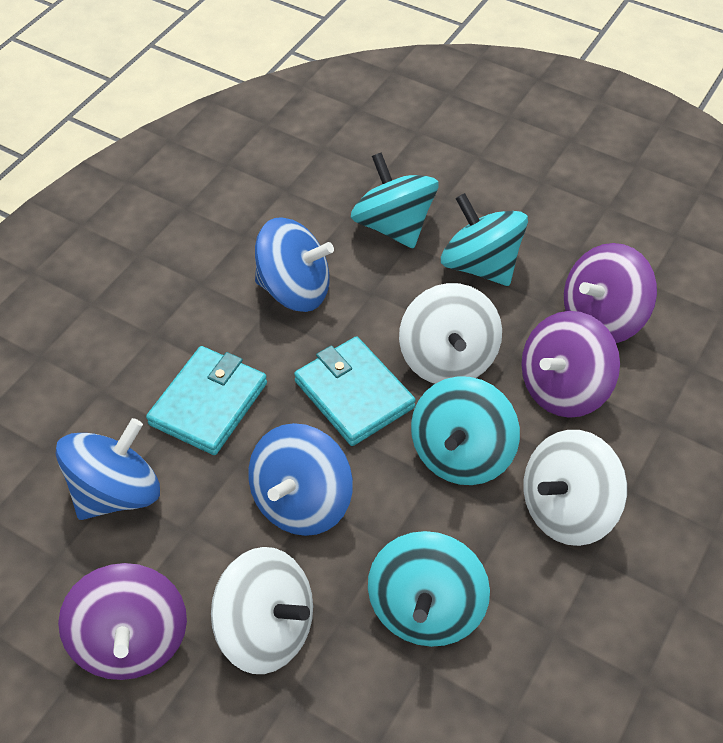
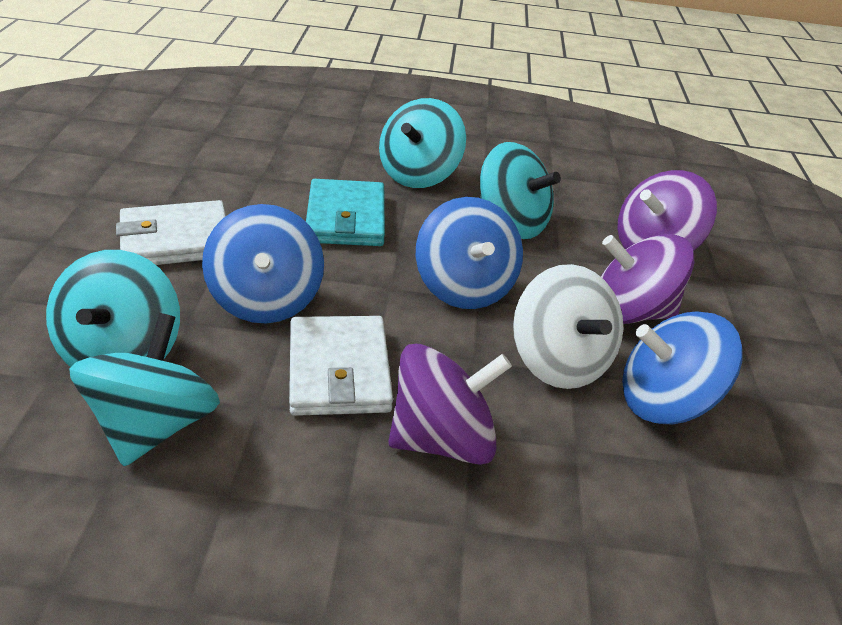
turquoise wallet: [146,346,267,455] [294,336,416,446] = 2 -> [306,179,385,246] = 1
white spinning top: [211,547,313,674] [399,283,502,384] [523,430,627,546] = 3 -> [513,264,623,389] = 1
white wallet: none = 0 -> [116,200,226,265] [289,316,393,416] = 2

